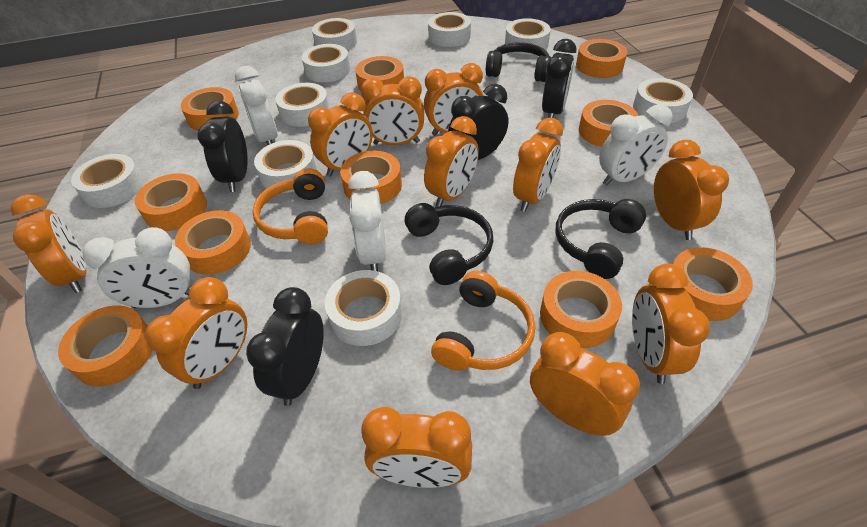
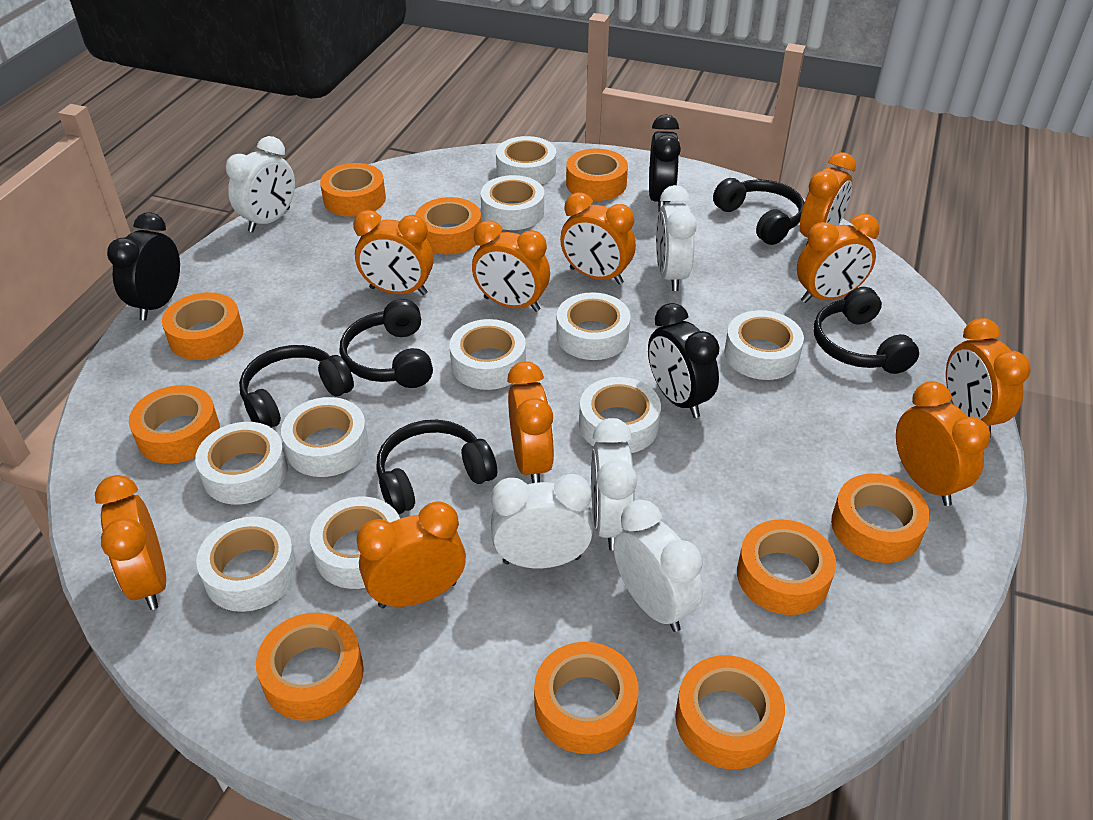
black clock: [197,101,248,192] [246,287,324,406] [448,84,508,160] [542,39,576,118] = 4 -> [107,212,180,321] [648,303,719,418] [649,114,681,211] = 3
black headphones: [404,203,493,285] [486,42,551,82] [556,199,646,279] = 3 -> [239,345,354,427] [340,299,433,388] [376,420,497,515] [713,178,805,245] [814,287,919,374] = 5
orange clock: [11,194,86,293] [145,277,247,389] [308,92,373,177] [361,76,424,145] [361,407,472,488] [424,63,483,136] [424,116,479,207] [513,118,563,212] [530,332,640,436] [632,264,710,384] [654,140,729,240] = 11 -> [95,475,166,610] [353,210,434,295] [357,501,466,608] [472,220,550,312] [507,361,554,483] [560,192,636,285] [797,214,880,303] [800,152,856,245] [896,381,990,506] [946,318,1031,438] = 10
orange headphones: [252,168,328,245] [431,271,535,371] = 2 -> none = 0
white clock: [83,227,190,308] [235,66,278,145] [348,171,386,271] [599,104,673,186] = 4 -> [226,136,295,232] [491,474,593,568] [591,418,637,551] [614,500,703,632] [656,185,697,291] = 5
white tape: [71,154,144,208] [254,140,317,193] [275,83,330,127] [302,44,350,82] [312,18,357,50] [325,270,402,346] [428,12,471,47] [505,18,551,55] [633,78,693,123] = 9 -> [195,422,288,505] [196,517,298,612] [281,397,369,477] [310,497,400,589] [450,319,526,390] [481,175,544,230] [496,136,556,185] [556,292,631,360] [579,377,661,453] [724,310,804,380] = 10

